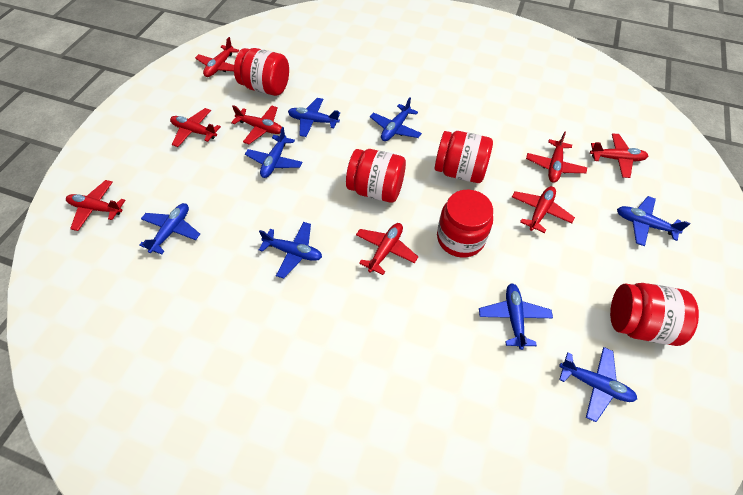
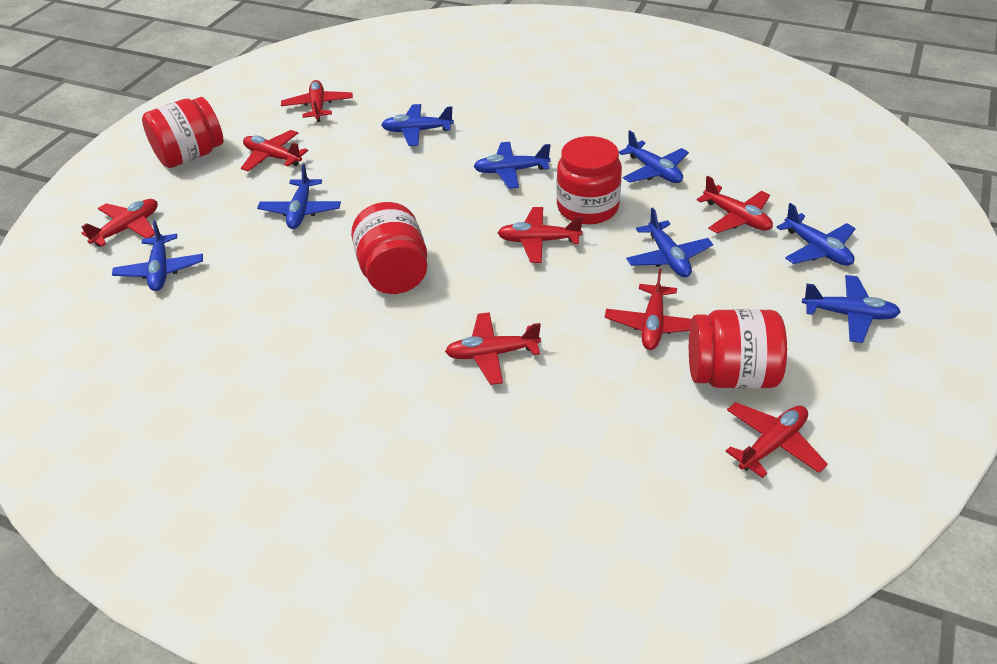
red jar: [234,48,289,96] [346,149,406,203] [435,131,493,183] [437,190,493,258] [610,283,699,346] = 5 -> [142,97,223,168] [351,202,427,294] [556,136,622,225] [689,309,787,389] = 4

